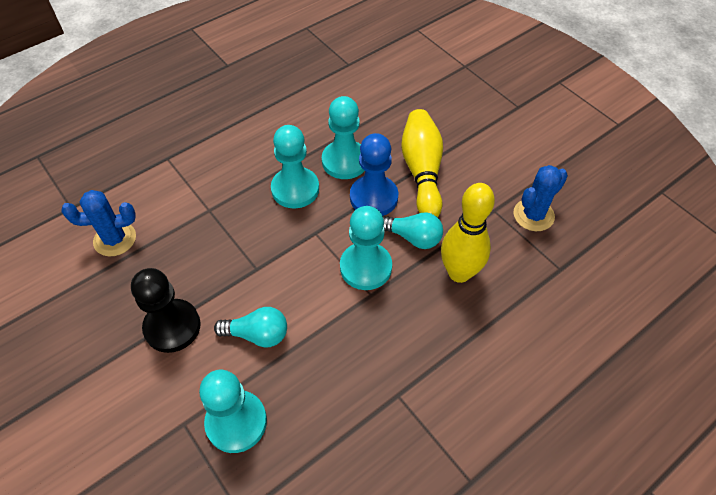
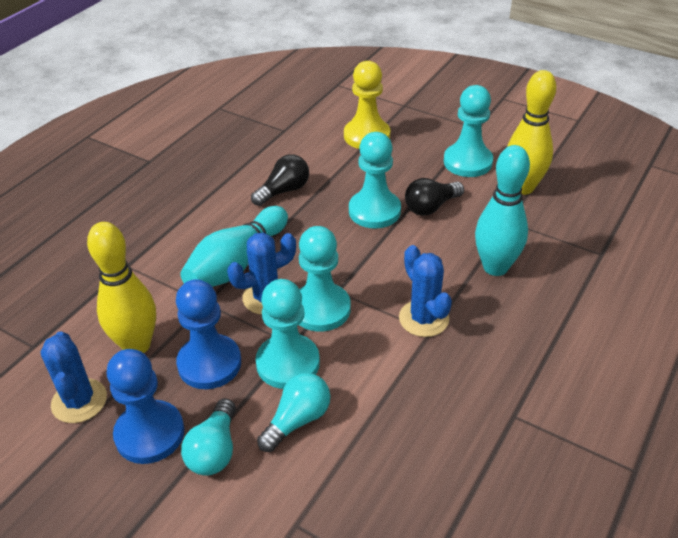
black light bulb: none = 0 -> [251,155,309,206] [405,178,464,216] = 2
black pawn: [131,268,201,353] = 1 -> none = 0
blue cactus: [61,190,136,256] [513,165,568,231] = 2 -> [41,331,107,423] [227,233,296,315] [399,245,452,337] = 3
blue pawn: [350,133,398,216] = 1 -> [107,349,185,464] [176,279,241,389] = 2
turquoise bowling pin: none = 0 -> [180,206,288,287] [475,145,530,276] = 2
yellow pawn: none = 0 -> [344,61,390,149] = 1

